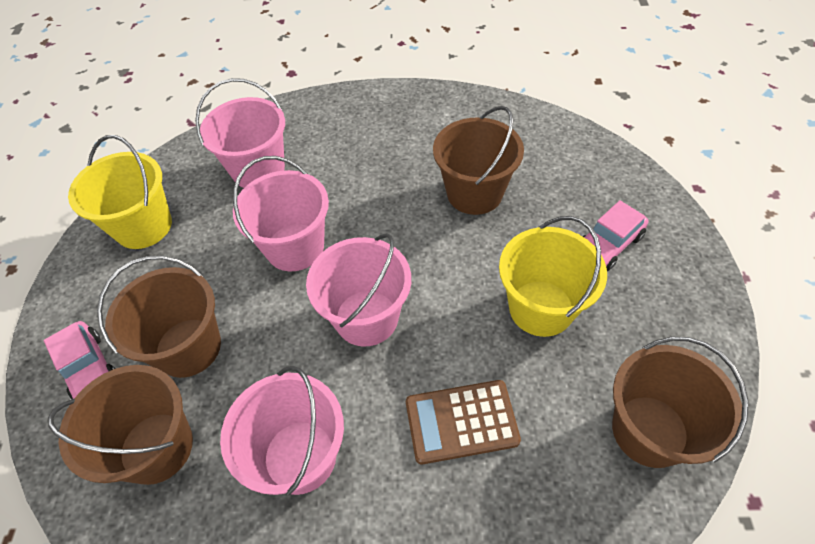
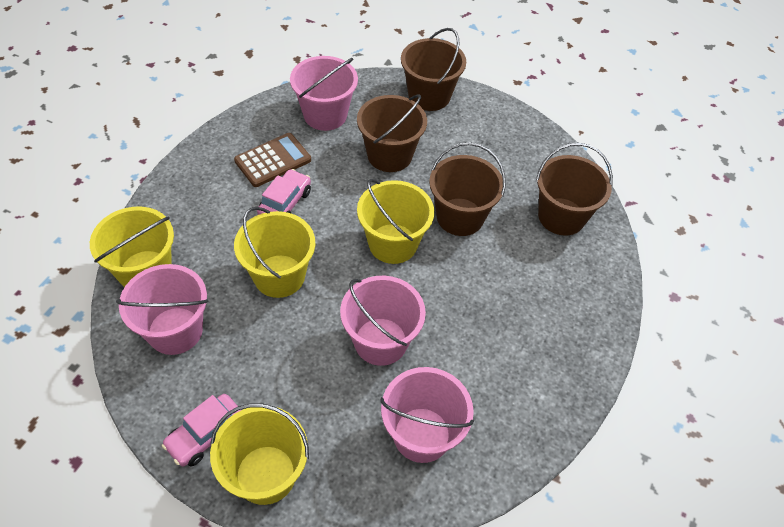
yellow bucket: [68,135,172,249] [499,216,607,337] = 2 -> [90,207,174,287] [210,403,309,505] [234,207,315,298] [357,179,434,264] = 4

